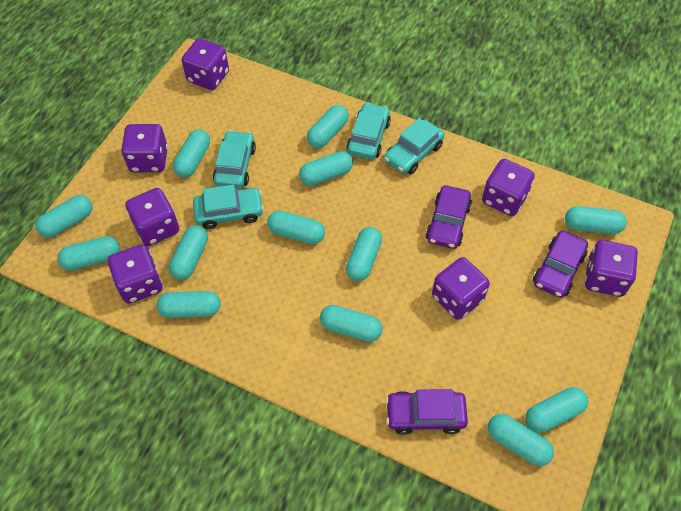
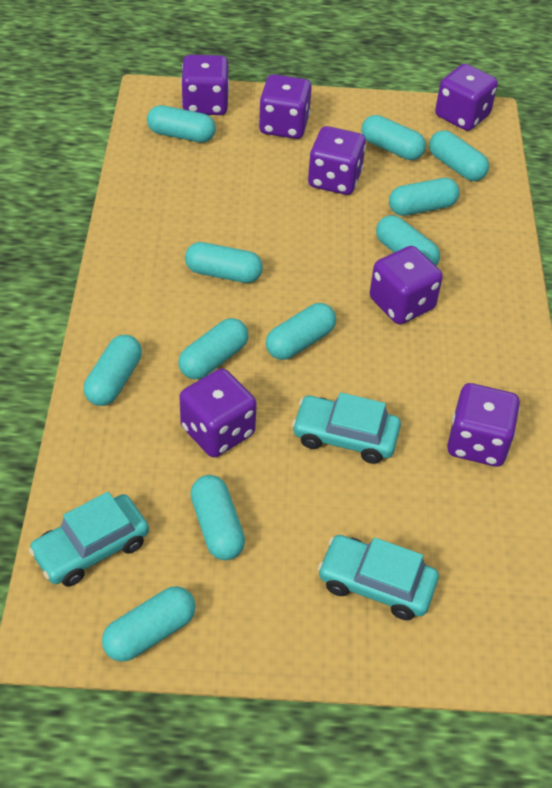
purple car: [386,389,468,435] [426,185,472,249] [533,231,588,298] = 3 -> none = 0
turquoise capsule: [35,195,92,238] [57,236,120,270] [157,291,221,318] [169,225,208,280] [173,129,210,178] [267,211,325,244] [299,151,353,186] [307,105,349,148] [320,305,382,342] [346,227,382,281] [488,414,554,466] [525,387,588,433] [565,206,627,234] = 13 -> [84,335,142,406] [102,586,196,662] [147,105,216,143] [179,318,248,380] [185,242,263,283] [190,475,245,560] [266,303,336,360] [361,115,426,160] [376,215,440,266] [389,178,459,216] [429,130,489,181] = 11
turquoise car: [193,185,264,229] [213,130,256,189] [346,102,391,159] [384,118,444,174] = 4 -> [29,492,149,587] [292,392,401,464] [318,535,439,620] = 3

